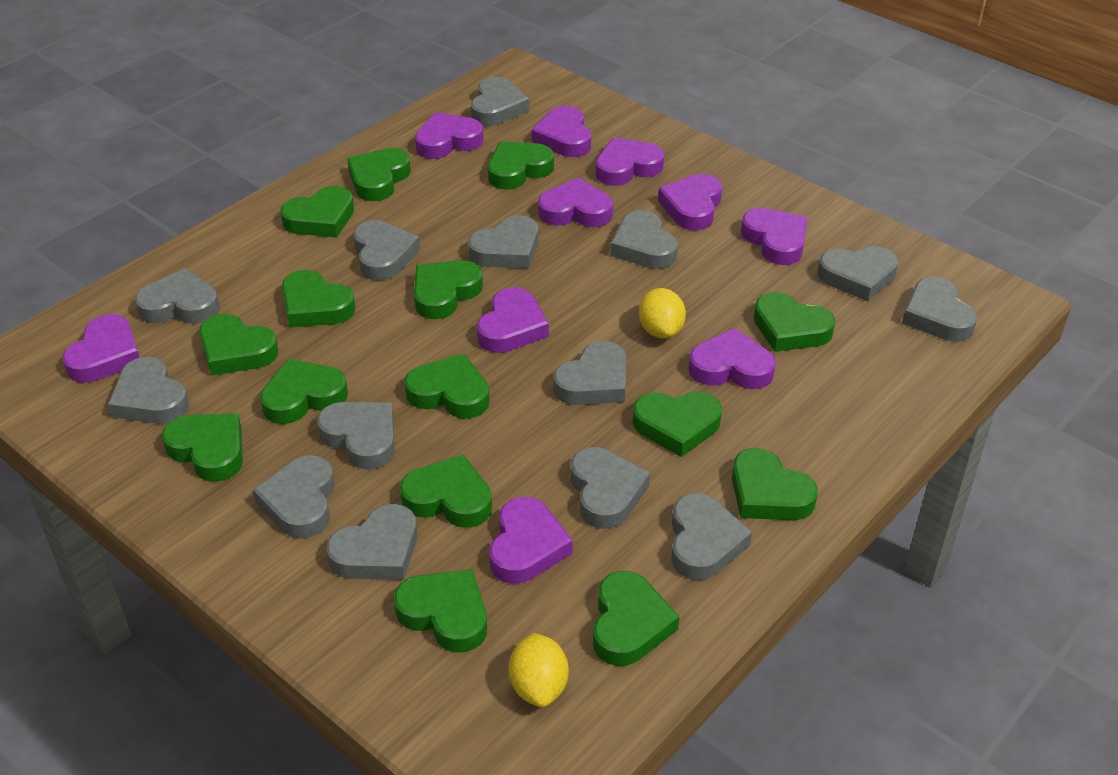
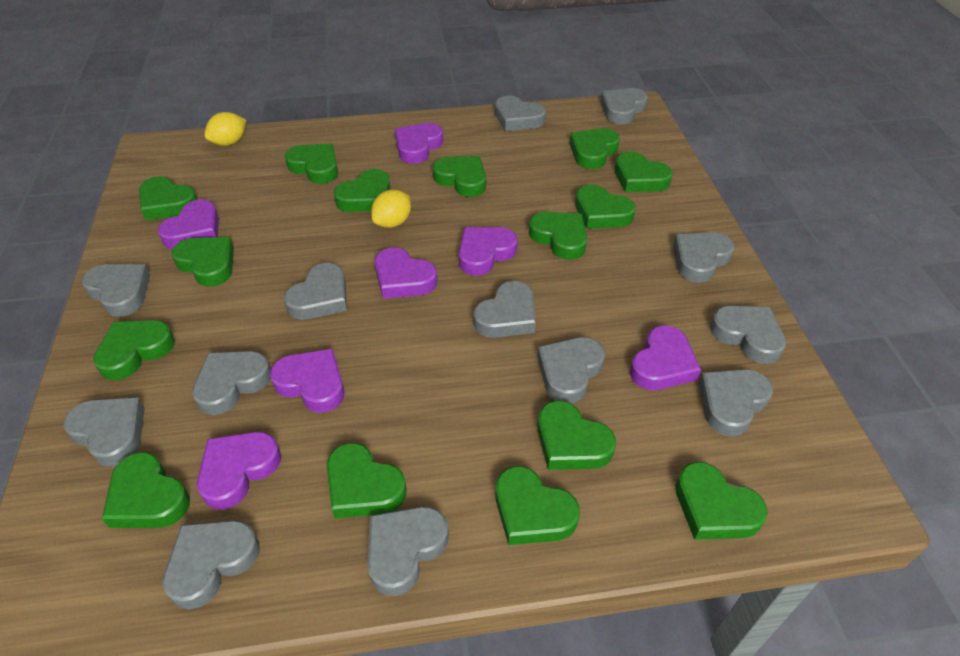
grey heart: [108,357,189,424] [135,268,219,324] [253,455,335,539] [317,402,395,470] [326,504,417,580] [353,220,420,281] [468,215,538,269] [471,77,529,126] [553,341,626,405] [571,447,650,529] [610,210,678,269] [671,493,752,580] [818,246,898,301] [902,276,978,342] = 14 -> [64,397,145,467] [82,264,150,317] [163,520,260,609] [192,351,271,415] [284,263,347,320] [367,506,449,596] [473,281,536,338] [495,95,546,131] [537,337,605,404] [601,88,648,124] [673,232,734,283] [699,369,773,437] [710,306,786,364] = 13
purple heart: [63,314,140,383] [415,112,484,159] [477,287,549,353] [489,497,573,584] [531,106,591,157] [538,178,613,227] [596,137,664,186] [658,174,722,230] [689,328,776,389] [741,208,808,265] = 10 -> [157,199,219,249] [197,432,281,510] [270,349,344,413] [374,247,437,299] [395,123,443,164] [459,227,518,276] [630,326,701,390] = 7

